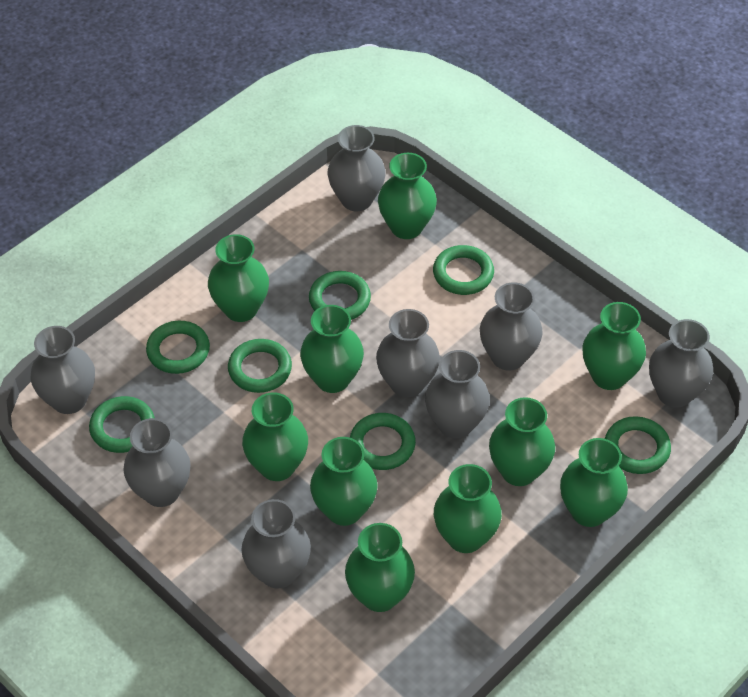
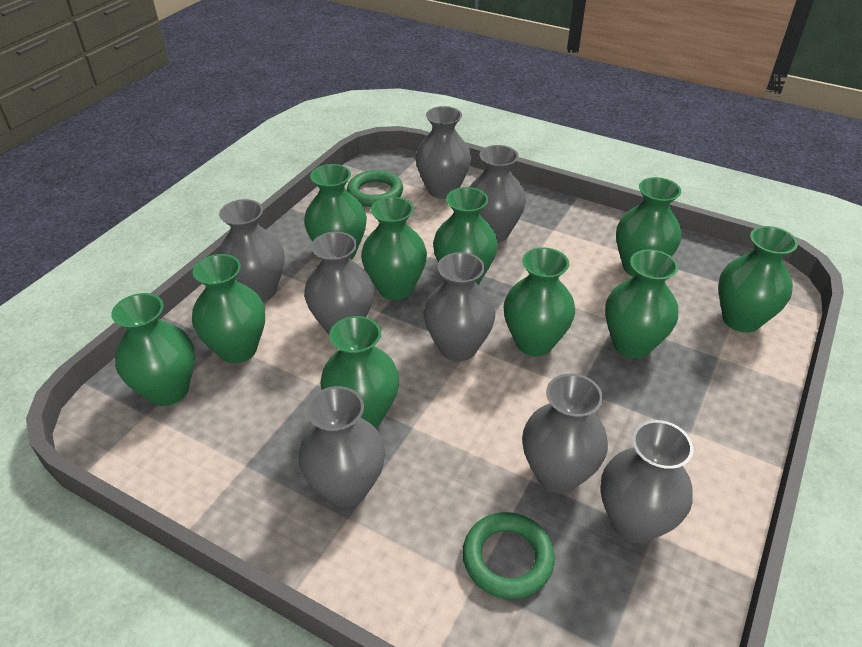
green ring: [89,396,155,453] [146,321,210,374] [228,339,292,393] [309,271,371,320] [350,413,416,470] [433,245,494,295] [605,416,671,474] = 7 -> [347,170,403,207] [462,512,555,599] = 2

